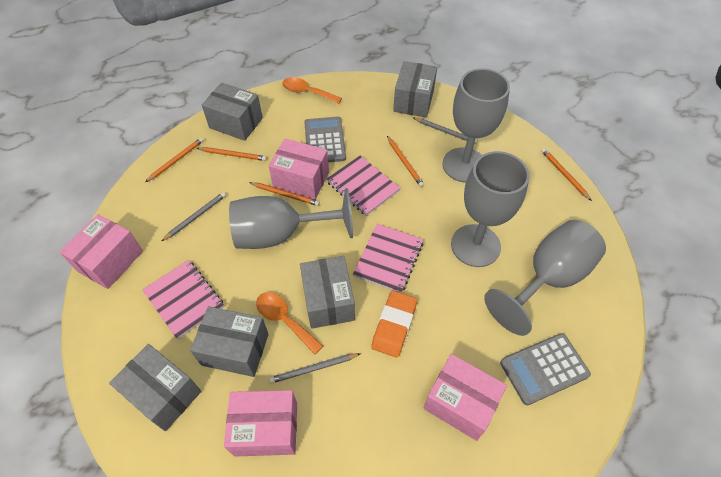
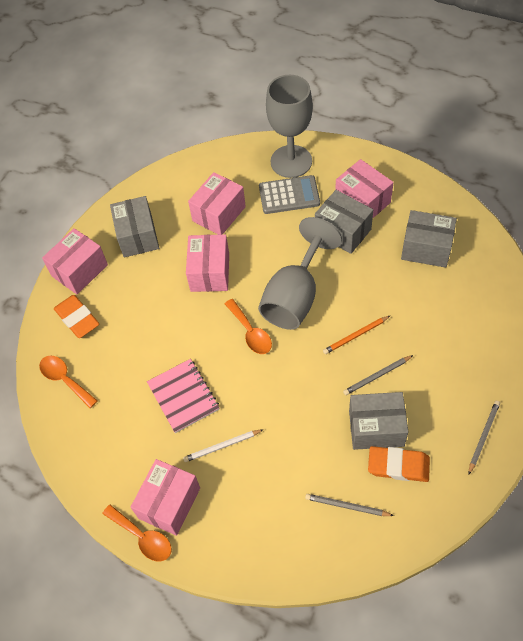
grey box: [109,344,201,431] [190,306,269,377] [202,83,263,141] [300,256,355,329] [393,61,437,117] = 5 -> [110,196,159,257] [315,190,373,254] [349,392,408,450] [401,210,457,268] = 4
grey calculator: [304,117,346,163] [500,333,591,405] = 2 -> [259,175,320,214] = 1
grey goblet: [229,188,353,249] [442,68,510,183] [451,151,530,267] [484,220,606,336] = 4 -> [258,217,342,330] [266,75,313,178] = 2
orange eraser: [371,291,417,358] = 1 -> [54,295,99,338] [368,446,430,482] = 2
orange pencil: [145,138,204,182] [197,147,267,161] [249,182,320,206] [387,136,424,187] [541,148,592,201] = 5 -> [323,315,391,354] = 1
orange spoon: [256,292,323,354] [282,77,342,104] = 2 -> [39,356,98,408] [102,505,172,561] [225,299,272,354] = 3
pink box: [59,214,143,289] [224,390,297,456] [269,139,329,200] [423,354,507,441] = 4 -> [42,228,108,294] [131,459,200,536] [186,234,229,292] [188,172,246,235] [335,159,394,218] = 5
pink notebook: [142,260,224,339] [326,156,401,216] [353,224,423,293] = 3 -> [147,359,219,433] = 1
white pencil: none = 0 -> [183,429,264,462] = 1

